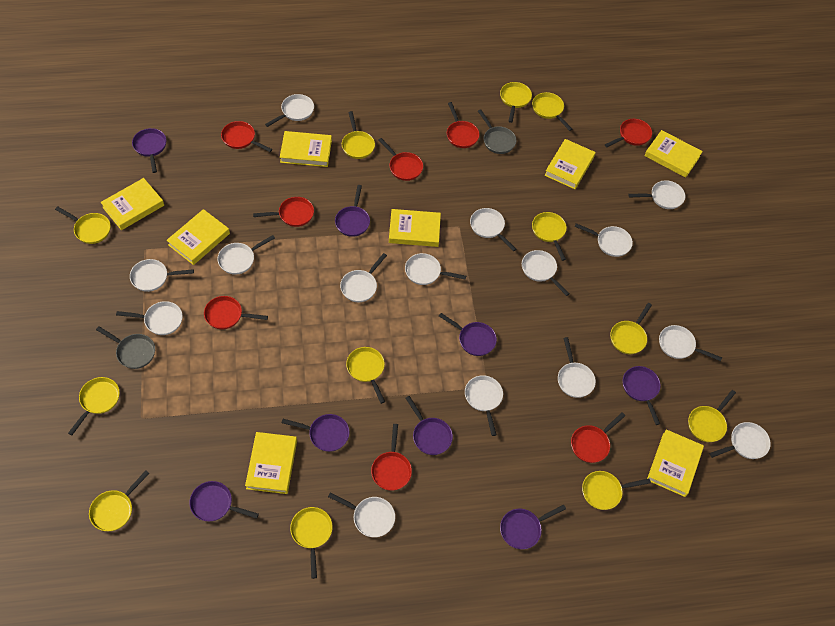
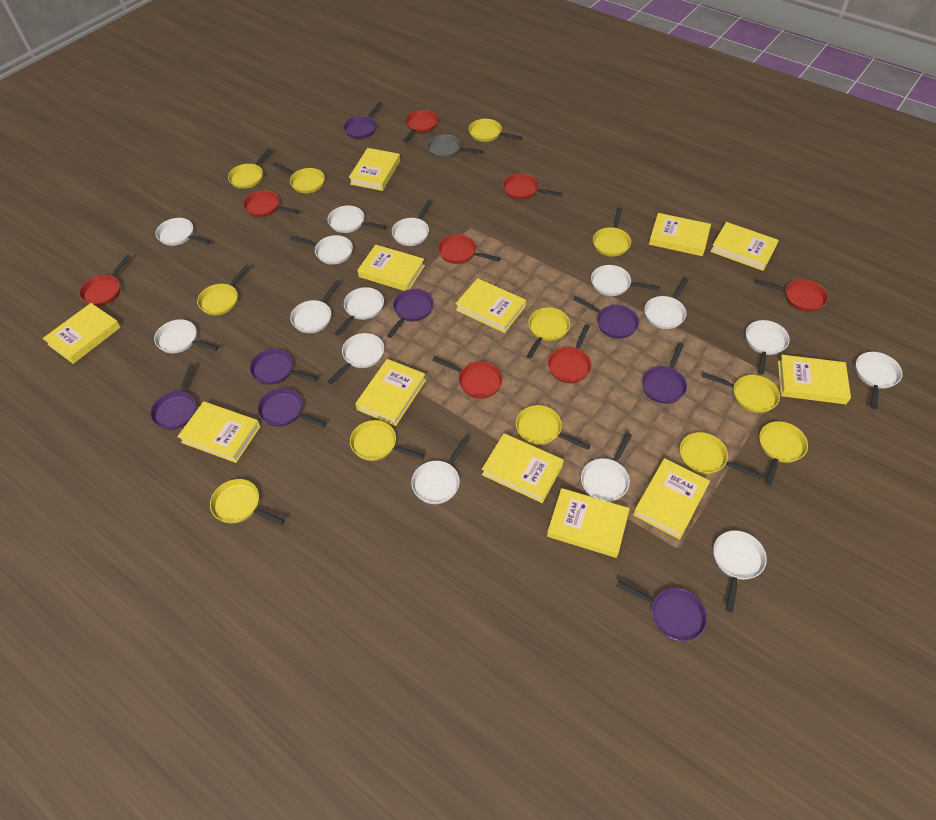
grey pan: [96,326,155,369] [478,109,516,154] = 2 -> [427,134,483,158] = 1
yellow book: [101,178,164,230] [167,209,230,265] [245,432,297,494] [280,131,332,167] [389,209,441,247] [544,139,596,189] [644,130,703,178] [647,429,704,497] = 8 -> [43,303,121,364] [177,401,261,463] [349,148,400,191] [355,359,426,426] [358,245,425,291] [456,278,526,333] [482,433,564,503] [547,488,630,558] [633,458,710,540] [649,213,711,256] [710,222,779,271] [778,355,851,404] = 12

